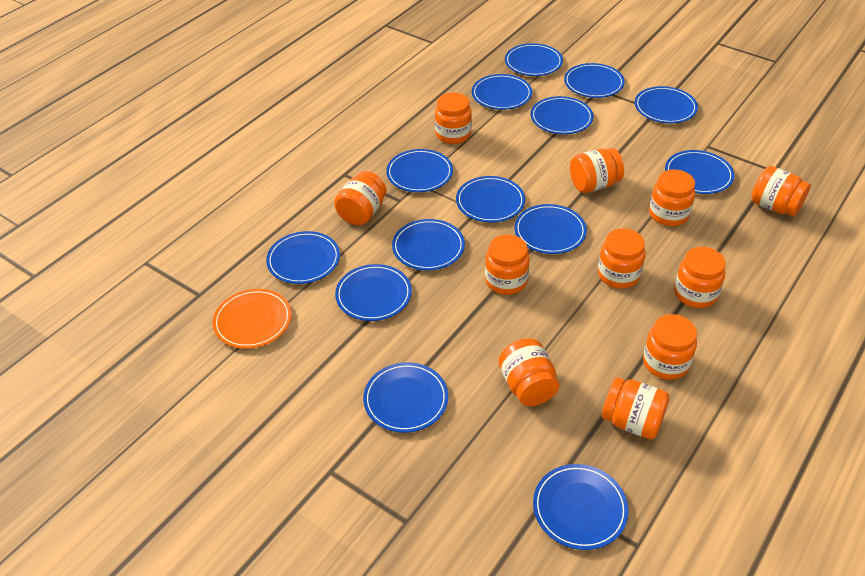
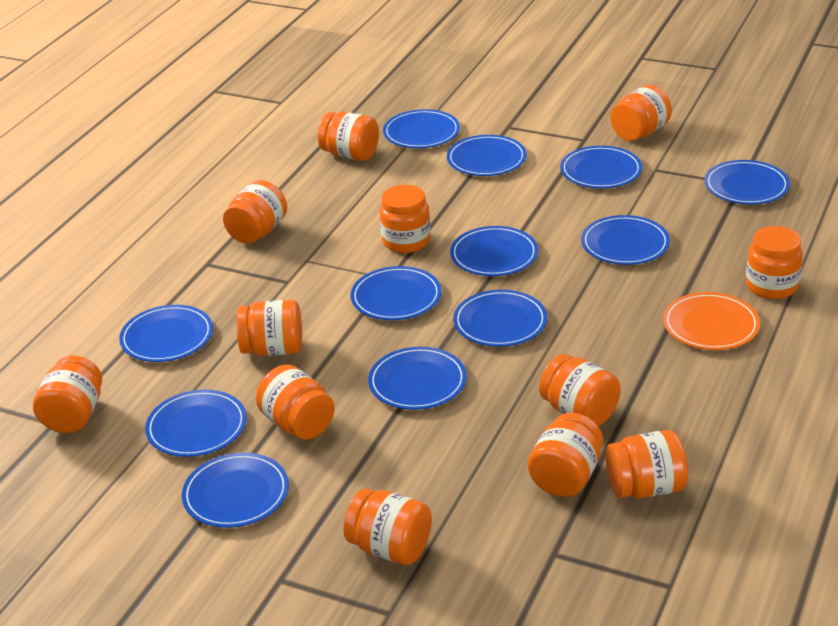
blue plate: [266,231,340,284] [335,264,412,321] [363,362,448,433] [386,149,453,192] [392,219,465,270] [456,176,525,222] [472,74,532,110] [505,43,563,76] [515,204,587,254] [530,96,594,134] [533,464,629,550] [564,63,625,98] [635,86,698,123] [665,150,734,194] = 14 -> [119,305,213,362] [145,390,247,457] [182,453,289,528] [351,266,441,320] [368,347,467,410] [383,109,460,148] [447,135,527,176] [450,226,538,276] [453,290,547,347] [560,146,642,188] [581,215,670,265] [704,160,790,205] = 12
orange jar: [334,171,387,226] [435,92,472,144] [485,234,530,295] [498,338,559,406] [570,148,624,193] [598,228,645,289] [602,377,670,439] [643,314,697,380] [649,169,695,226] [674,247,726,308] [751,166,811,217] = 11 -> [33,355,102,433] [223,180,287,244] [237,300,302,356] [256,365,335,439] [318,112,379,161] [344,489,432,565] [380,185,430,253] [528,413,603,497] [539,354,621,426] [606,430,688,498] [610,85,672,141] [746,226,803,299] = 12

